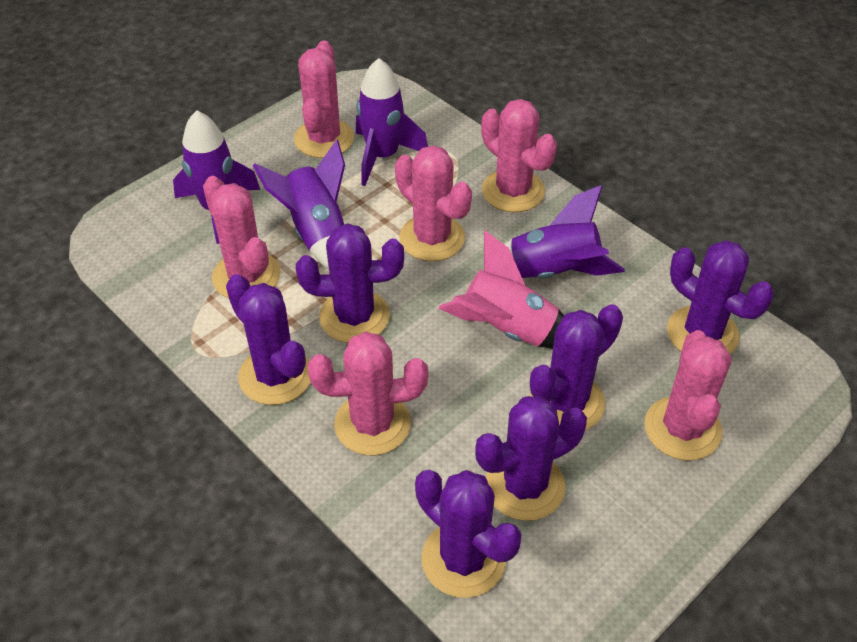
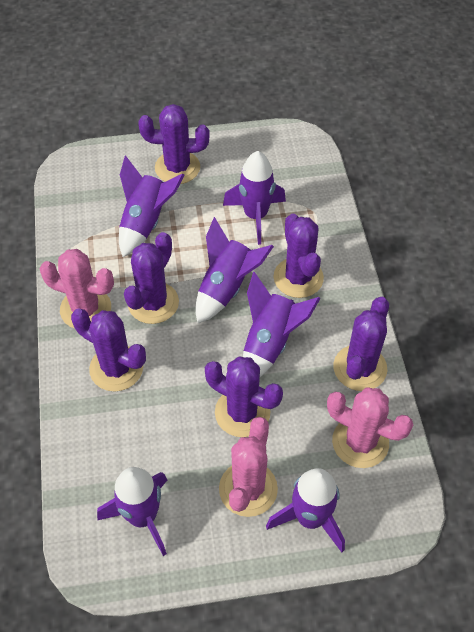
pink cactus: [203,176,281,299] [294,40,354,158] [308,332,428,455] [395,145,472,261] [481,99,557,212] [644,330,732,460] = 6 -> [40,249,114,329] [219,417,278,517] [327,387,413,468] = 3
pink rocket: [438,230,564,349] = 1 -> none = 0
purple rocket: [173,110,260,244] [253,139,345,270] [356,58,428,186] [483,185,625,279] = 4 -> [97,467,167,556] [119,155,185,257] [195,217,274,323] [223,151,286,245] [243,272,321,377] [266,468,345,552] = 6

